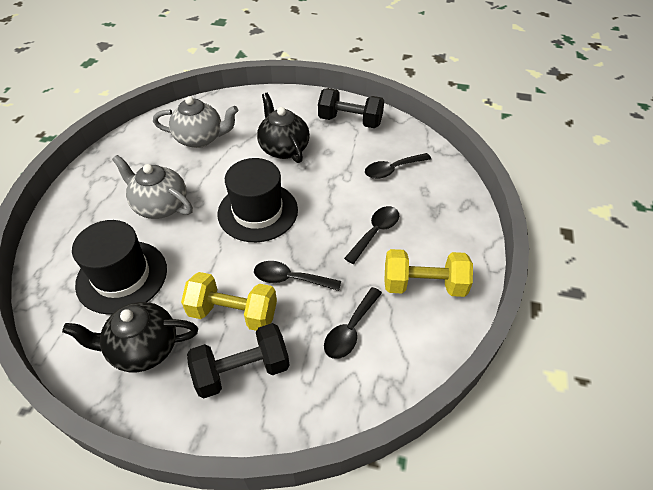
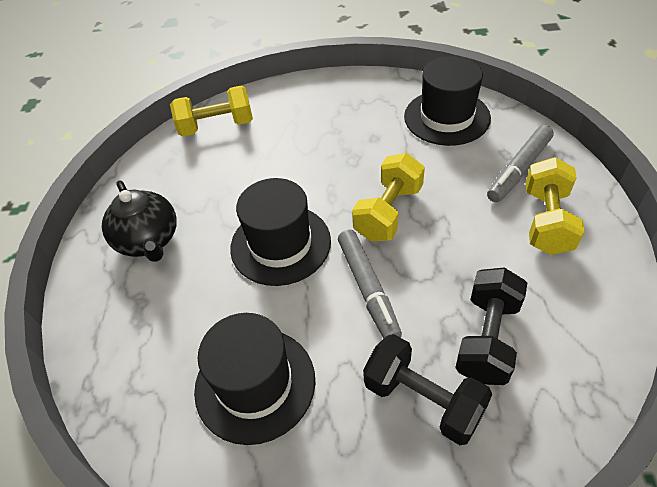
black hat: [72,220,167,315] [217,158,298,242] = 2 -> [194,313,315,445] [230,178,331,286] [404,56,491,146] = 3
black spoon: [254,261,341,291] [324,287,382,359] [344,206,399,264] [365,153,431,179] = 4 -> none = 0
black teapot: [62,302,198,372] [257,93,310,163] = 2 -> [102,180,177,262] = 1
grey marker: none = 0 -> [338,230,402,339] [487,125,554,202] = 2
grey teapot: [112,155,193,219] [153,96,238,148] = 2 -> none = 0
yellow dumbbell: [181,272,277,331] [384,249,473,297] = 2 -> [170,85,253,137] [352,153,425,241] [526,157,585,255] = 3

